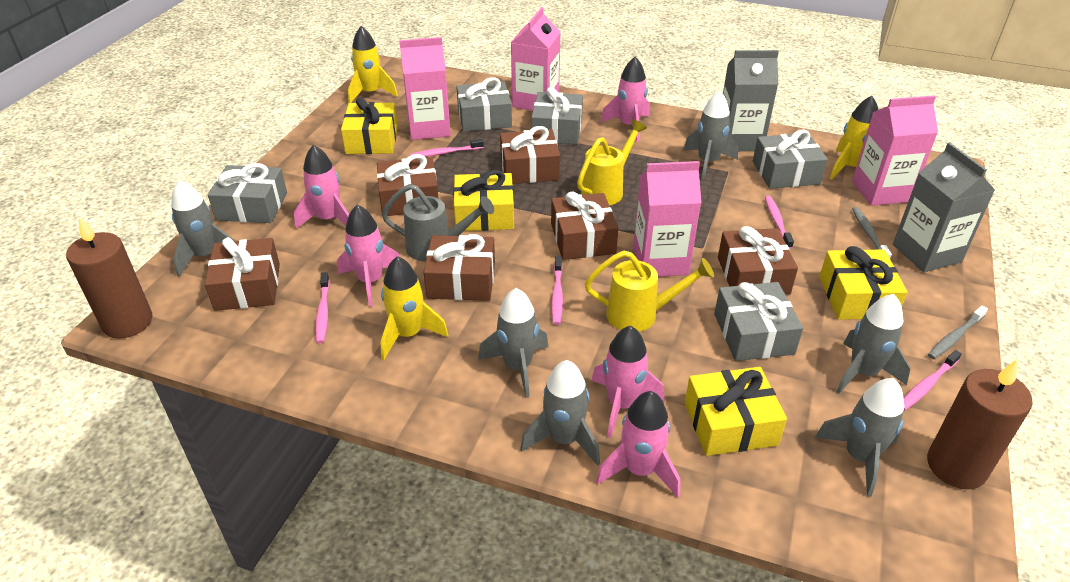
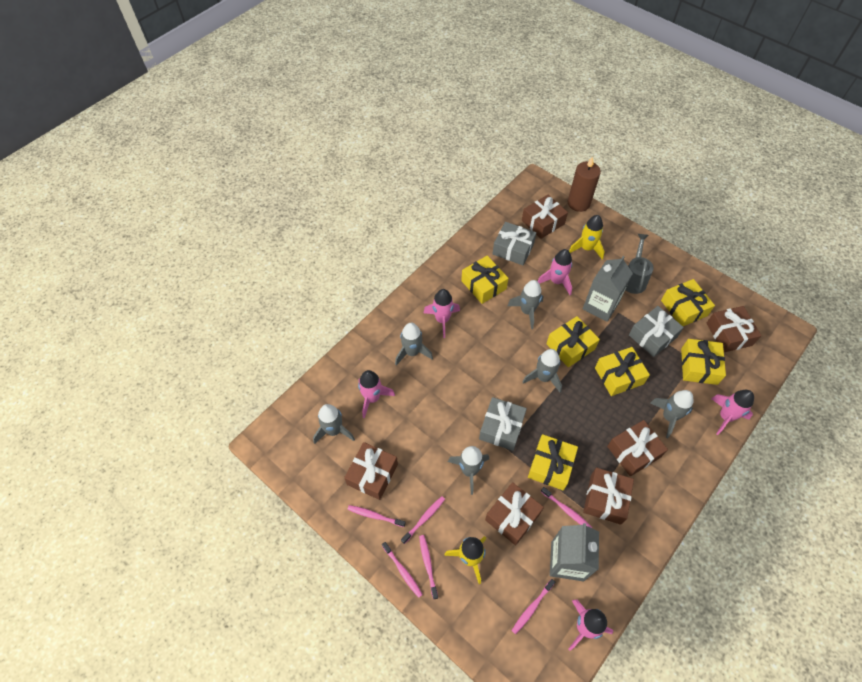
brown candle: [66,217,152,339] [927,359,1033,489] = 2 -> [568,156,601,212] = 1
grey gift: [208,163,287,223] [456,77,512,132] [531,87,583,144] [714,282,803,361] [753,130,828,189] = 5 -> [479,397,527,451] [493,222,536,265] [629,306,684,357] = 3
grey toothbrush: [852,207,892,258] [928,305,988,359] = 2 -> none = 0
pink carton: [399,37,451,140] [511,7,560,111] [633,161,701,277] [852,95,938,206] = 4 -> none = 0
pink toothbrush: [315,272,330,344] [409,139,484,157] [551,256,563,325] [765,196,794,249] [904,350,962,411] = 5 -> [347,505,406,527] [382,542,423,598] [401,496,445,544] [419,535,438,599] [511,579,555,635] [541,487,592,528] = 6
yellow gift: [341,97,398,154] [453,170,514,231] [685,367,787,456] [819,246,908,320] = 4 -> [461,256,509,304] [528,434,578,491] [546,316,600,367] [595,347,650,396] [661,279,715,326] [681,339,726,385] = 6
yellow rocket: [348,26,398,103] [380,256,448,360] [830,96,878,179] = 3 -> [444,536,486,584] [569,215,605,260] = 2
yellow watering can: [577,119,647,205] [585,251,714,332] = 2 -> none = 0

